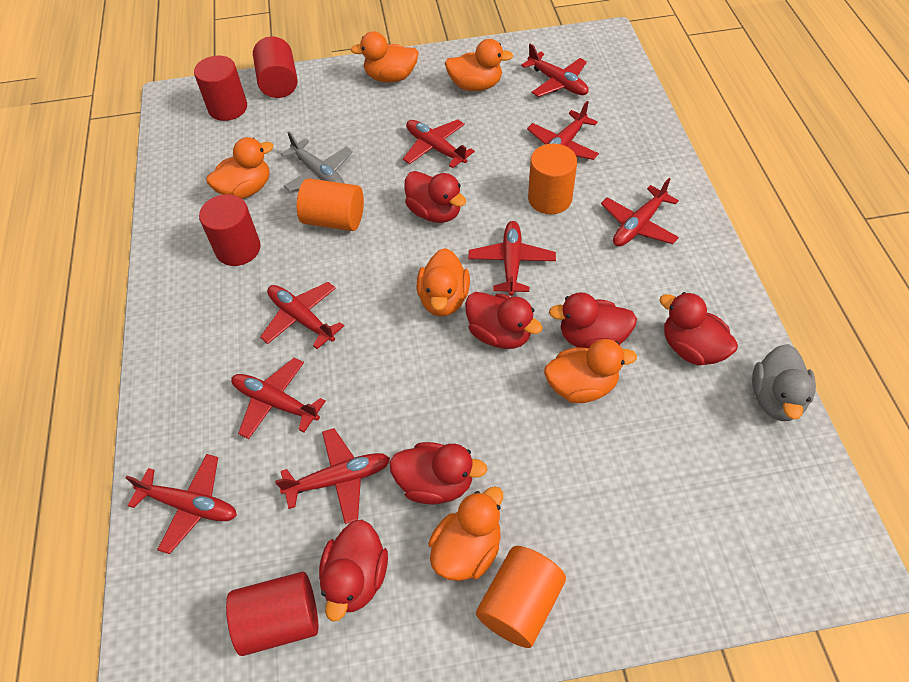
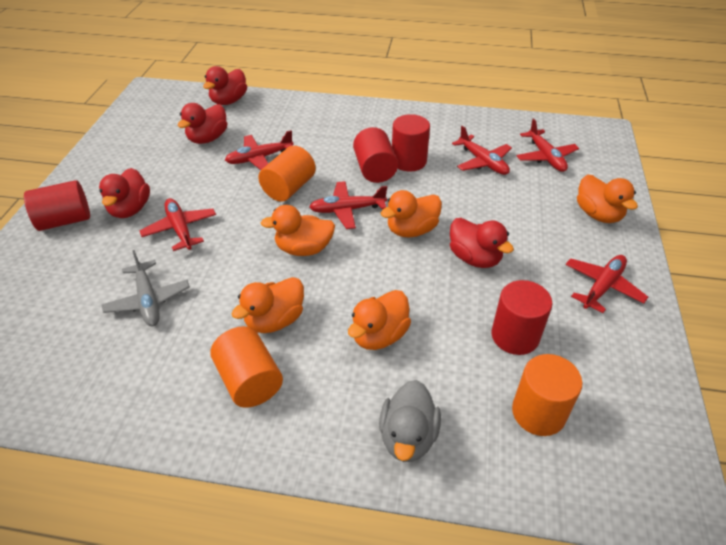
orange duck: [206,137,274,199] [350,32,419,82] [417,248,470,316] [428,486,503,581] [445,39,513,91] [544,339,637,403] = 6 -> [232,277,304,333] [261,205,335,256] [348,290,411,350] [381,190,442,237] [577,174,638,223] = 5
red duck: [319,520,388,622] [389,442,487,505] [405,171,466,223] [465,292,543,349] [549,292,637,348] [660,292,738,366] = 6 -> [99,168,150,218] [178,103,227,144] [203,66,247,105] [450,218,514,268] = 4
red plane: [125,454,237,554] [231,358,326,439] [260,282,344,349] [275,428,390,524] [403,119,475,168] [468,221,556,296] [521,44,589,97] [527,101,599,160] [601,178,679,246] = 9 -> [140,198,216,251] [225,130,294,170] [309,181,387,229] [452,126,512,175] [517,119,579,172] [565,255,648,313] = 6

